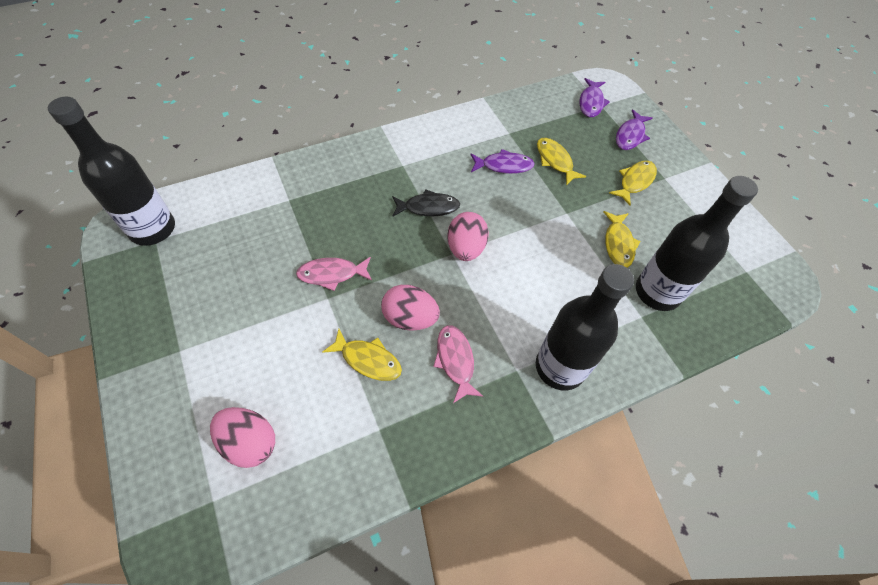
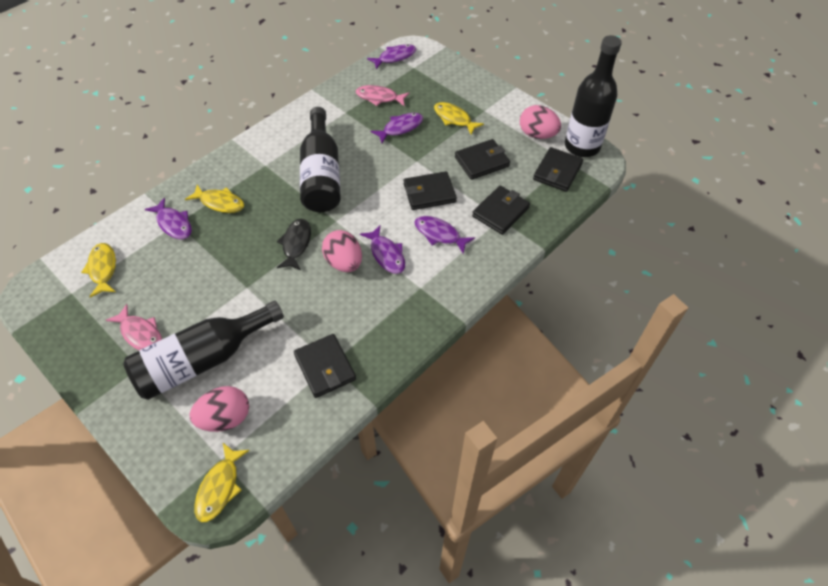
black wallet: none = 0 -> [294,334,356,398] [404,171,457,210] [455,139,510,180] [472,186,530,235] [533,147,583,192] = 5
purple fish: [470,149,535,174] [579,78,610,117] [616,110,653,150] = 3 -> [145,198,192,239] [360,225,405,274] [367,44,416,69] [370,113,423,143] [414,216,475,254] = 5

